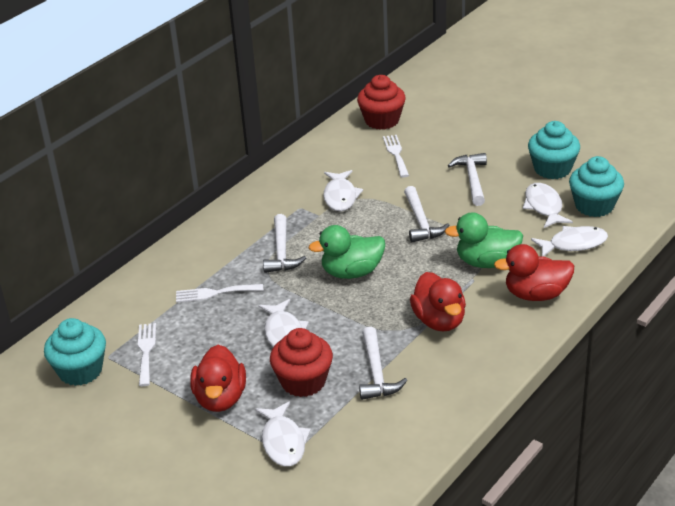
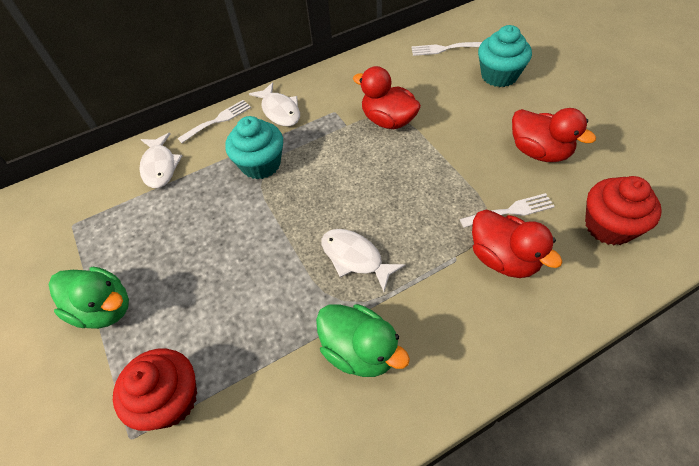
turquoise cupcake: [44,318,106,386] [528,121,580,179] [569,156,624,217] = 3 -> [225,116,283,179] [478,25,532,87] = 2
white fish: [255,401,311,467] [258,299,309,347] [323,170,363,211] [523,183,573,228] [531,226,608,257] = 5 -> [140,133,182,188] [249,82,300,126] [321,229,405,292] = 3
white hammer: [263,214,306,273] [359,327,407,400] [404,186,450,242] [448,153,487,206] = 4 -> none = 0

